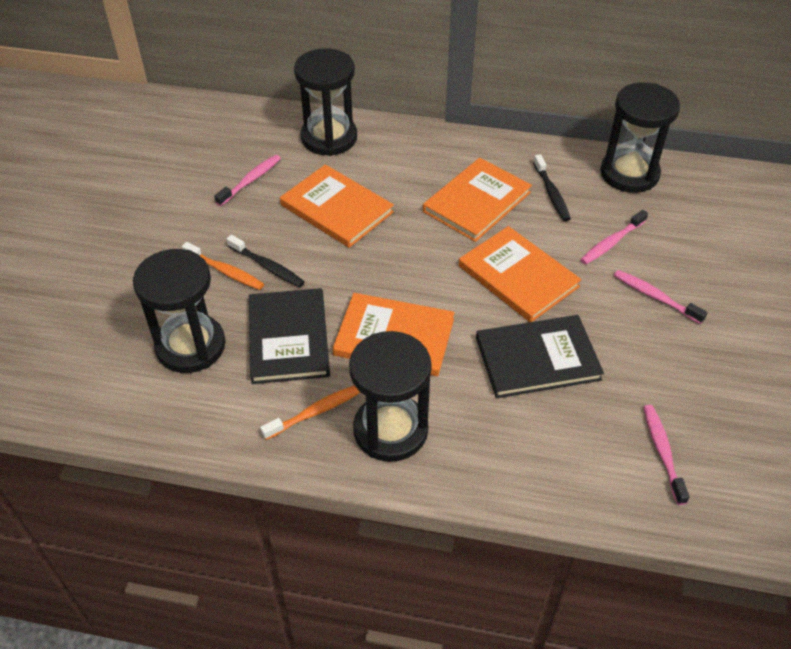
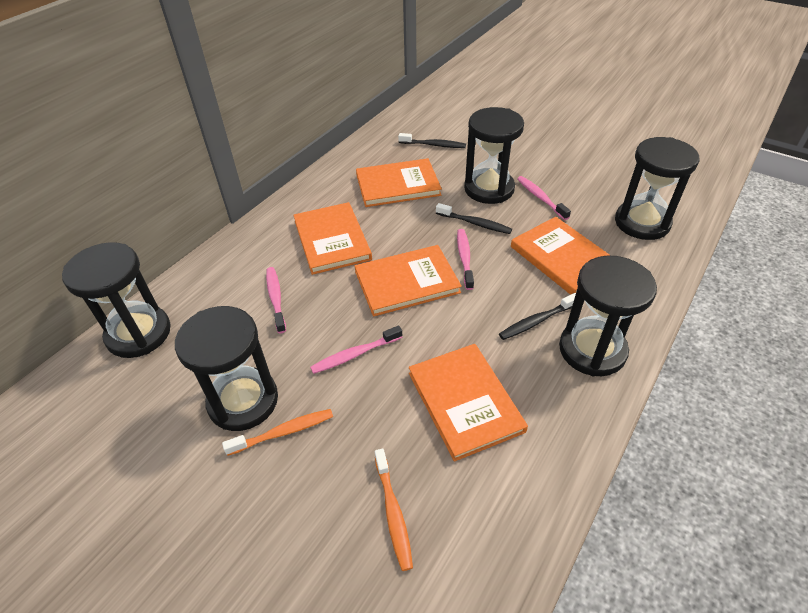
black book: [249,288,330,384] [476,315,604,398] = 2 -> none = 0
black hourglass: [133,249,226,373] [294,48,357,156] [349,331,432,462] [600,83,680,193] = 4 -> [62,242,171,358] [175,306,278,431] [464,107,524,204] [559,256,657,376] [615,137,700,240] = 5
black toothbrush: [227,235,305,287] [533,154,571,221] = 2 -> [398,133,466,148] [436,203,512,234] [499,293,576,340] = 3
orange book: [280,164,394,248] [333,293,455,376] [423,158,532,242] [459,226,581,322] = 4 -> [293,202,372,275] [355,245,462,317] [356,158,442,207] [409,344,528,462] [511,217,611,295] = 5

